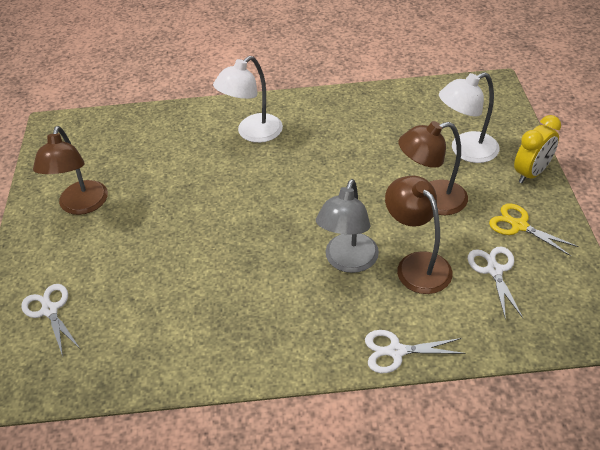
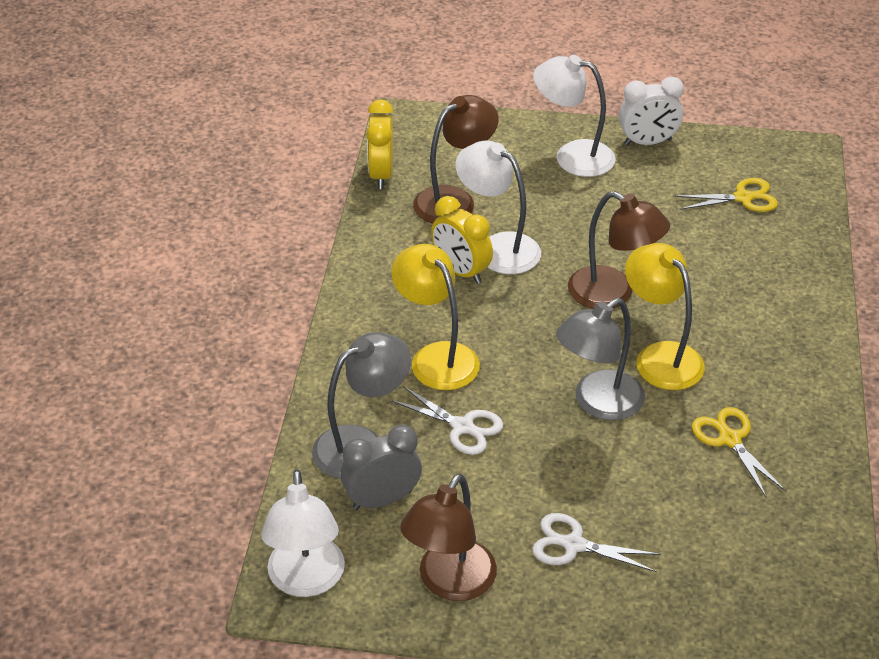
grey clock: none = 0 -> [341,425,422,510] = 1
grey lamp: [316,179,379,273] = 1 -> [312,332,411,479] [556,298,645,420] = 2
white clock: none = 0 -> [619,77,684,146] = 1
white lamp: [213,56,283,143] [439,72,500,163] = 2 -> [261,470,345,597] [455,141,541,274] [533,55,616,177] = 3
white scissors: [21,284,79,356] [365,330,466,373] [467,246,523,320] = 3 -> [391,386,503,455] [532,513,661,572] = 2
yellow clock: [514,115,561,183] = 1 -> [366,99,393,189] [431,196,493,284] = 2
yellow lamp: none = 0 -> [392,244,480,390] [625,243,705,390] = 2
yellow scissors: [489,203,579,256] = 1 -> [675,178,778,212] [692,407,786,497] = 2

